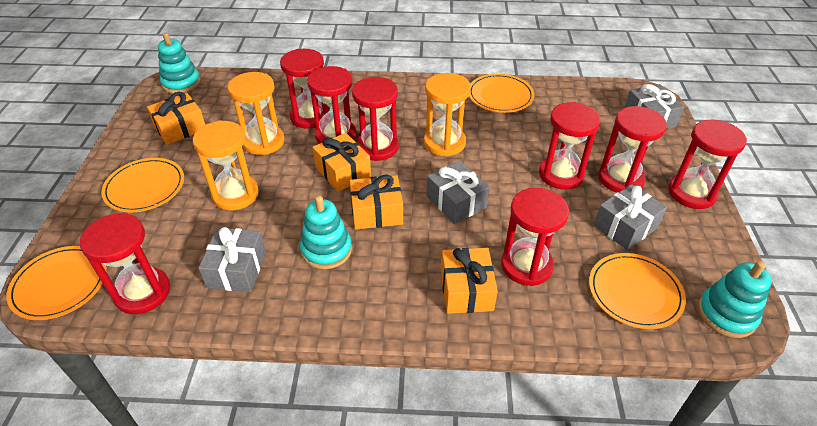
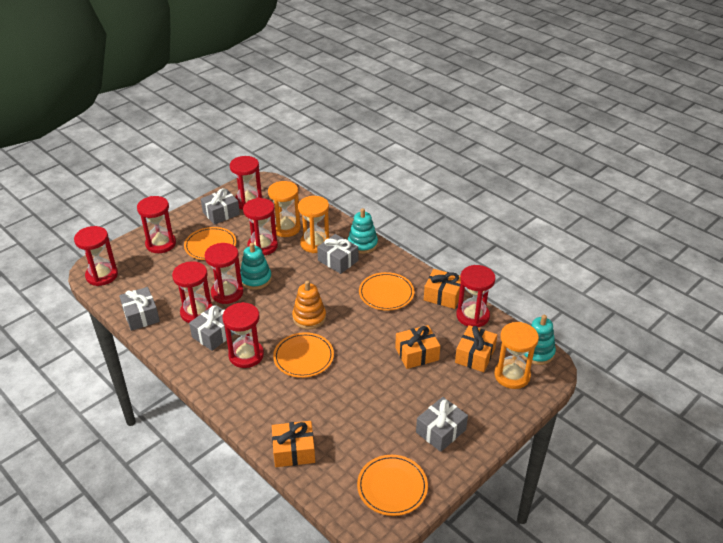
grey gift: [198,227,266,292] [427,161,490,224] [594,184,667,250] [624,84,684,129] = 4 -> [119,287,160,331] [189,304,235,351] [201,188,240,225] [317,234,358,274] [416,397,468,452] = 5
orange stacking toy: none = 0 -> [292,280,326,329] = 1

